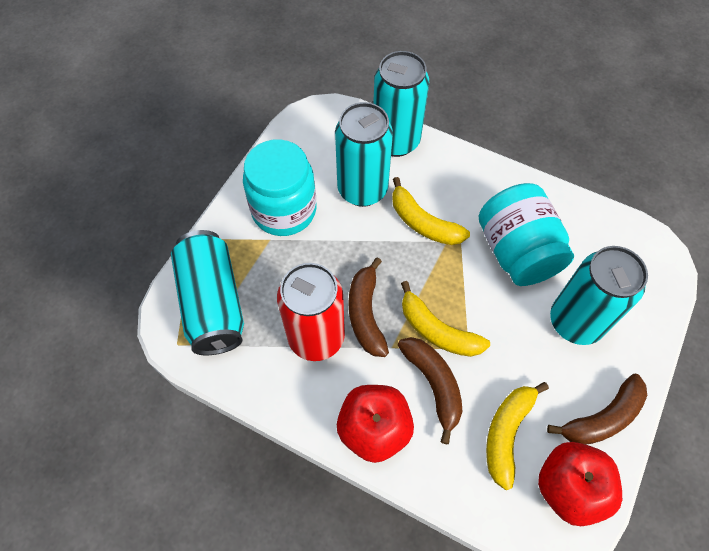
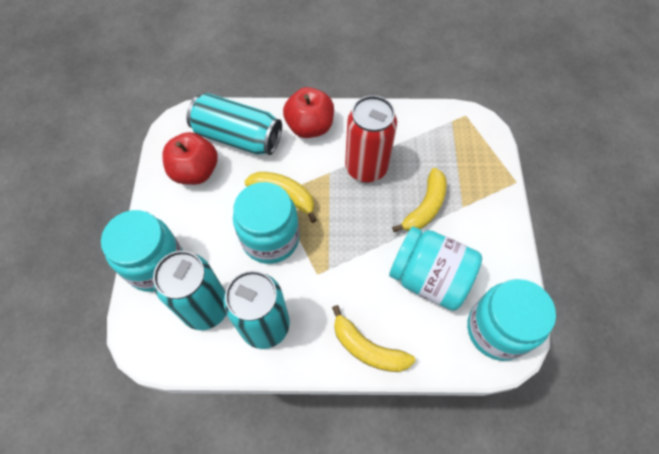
brown banana: [349,257,389,357] [398,337,463,444] [547,374,647,445] = 3 -> none = 0
turquoise can: [171,230,244,355] [335,102,393,207] [373,51,429,157] [550,246,648,345] = 4 -> [153,251,226,330] [186,93,282,155] [224,271,290,349] = 3
turquoise jar: [243,139,316,236] [479,183,574,286] = 2 -> [101,210,183,292] [233,182,300,264] [389,227,482,311] [467,279,556,361] = 4

